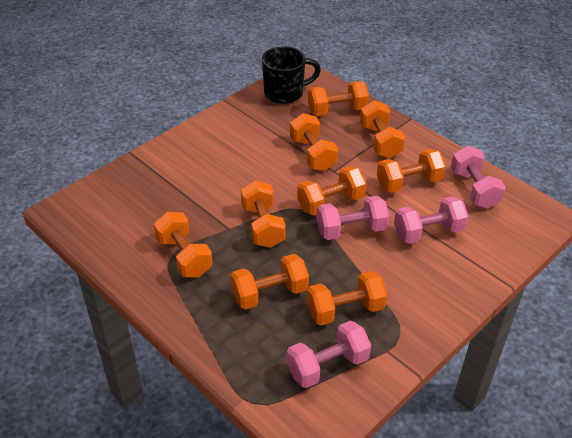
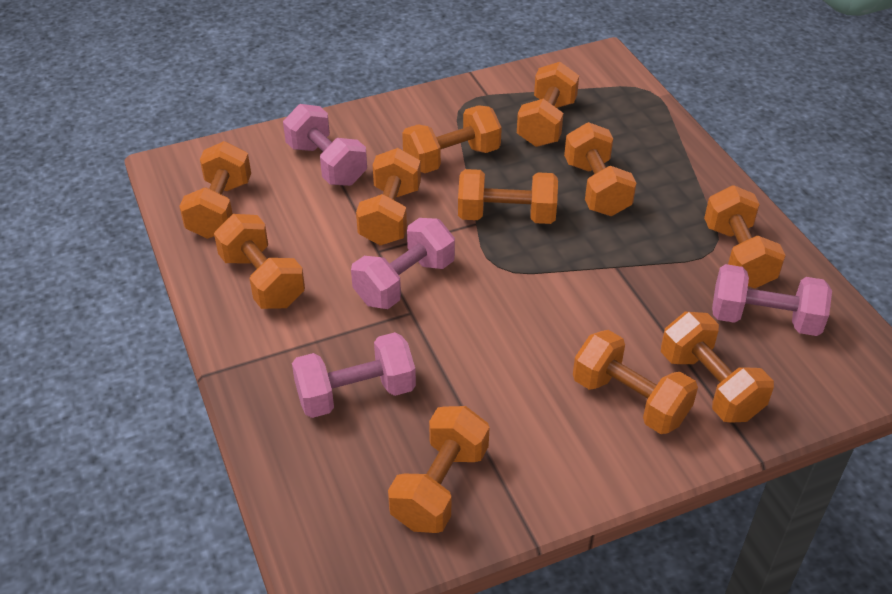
black mug: [262,46,321,104] = 1 -> none = 0
orange dumbbell: [154,212,213,277] [230,254,309,309] [241,180,286,248] [290,113,338,171] [297,166,367,216] [307,271,387,325] [308,81,369,116] [360,100,405,158] [377,149,446,193] = 9 -> [179,141,251,239] [214,214,305,309] [356,148,421,245] [388,406,490,533] [402,105,502,173] [458,169,558,224] [517,62,579,147] [564,122,636,216] [573,330,698,434] [661,312,774,423] [704,185,786,288] = 11

